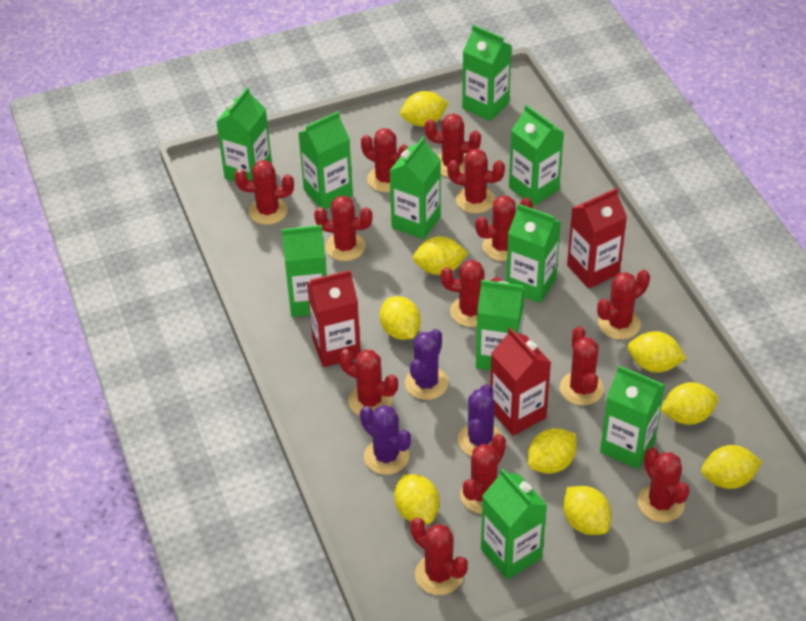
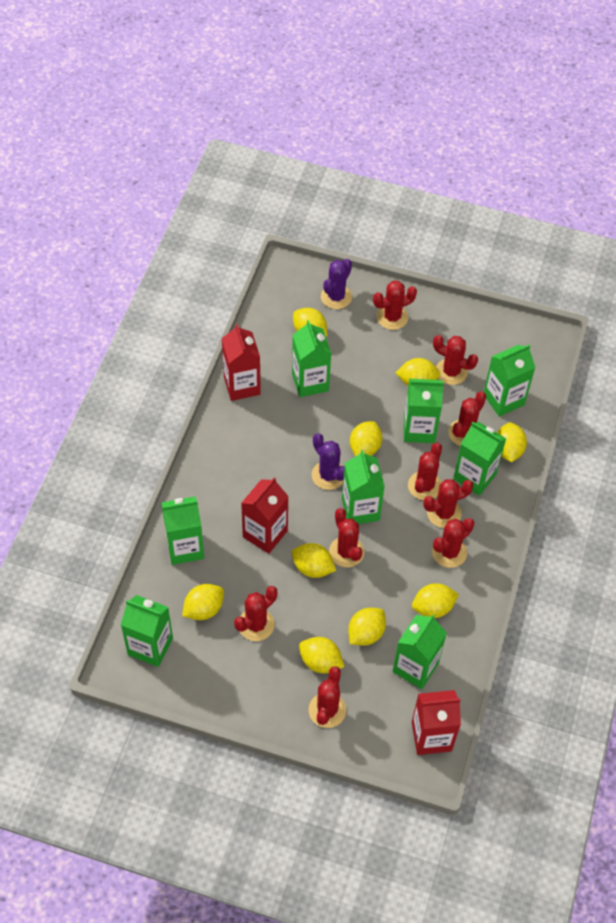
green carton: [216,87,272,182] [281,225,327,317] [298,111,353,209] [390,137,441,240] [462,25,512,121] [476,280,525,371] [481,468,547,580] [506,204,561,303] [509,105,564,206] [600,366,665,469] = 10 -> [121,595,173,667] [162,496,204,565] [292,320,331,397] [342,450,384,524] [393,615,447,689] [404,379,444,443] [453,422,506,496] [484,344,535,417] = 8
purple cactus: [360,405,411,475] [405,329,448,400] [458,384,502,456] = 3 -> [312,433,345,490] [321,259,352,309] = 2
red cactus: [234,160,294,225] [314,196,373,261] [339,349,398,416] [361,128,408,192] [410,517,468,595] [425,113,481,177] [441,260,502,327] [447,149,505,214] [460,434,506,514] [475,196,533,261] [560,326,604,406] [597,270,650,340] [638,448,690,523] = 13 -> [234,586,277,641] [308,666,346,728] [329,508,364,567] [373,281,417,330] [408,442,442,500] [423,479,473,528] [432,518,474,568] [433,335,478,385] [448,391,486,446] = 9

